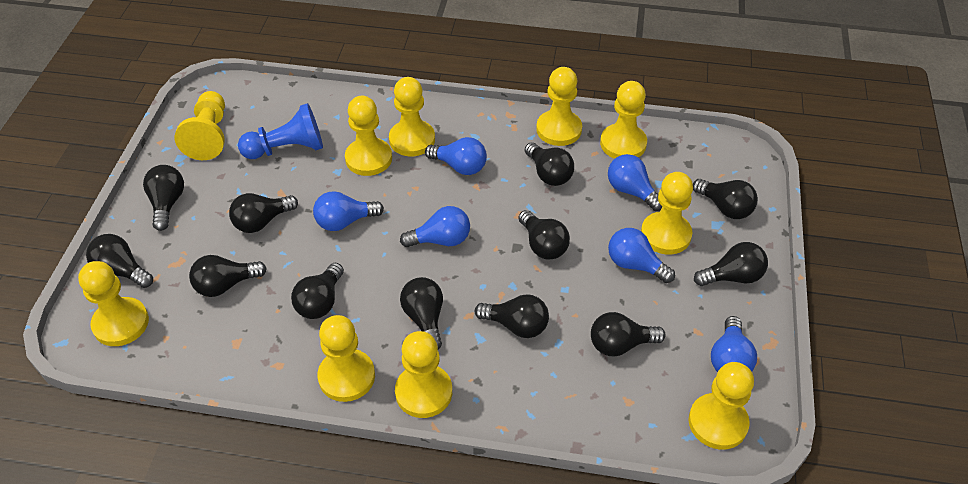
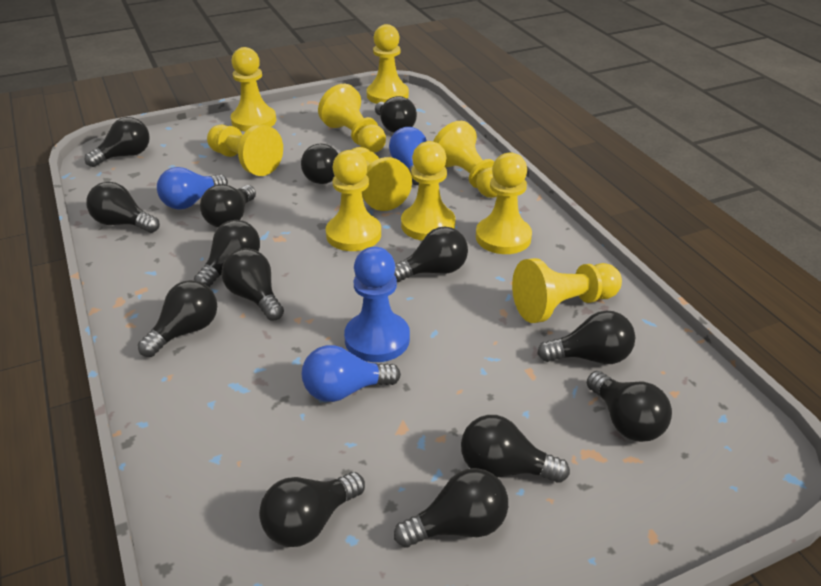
black light bulb: [86,234,153,288] [143,165,184,231] [189,255,267,297] [229,193,298,233] [291,263,344,319] [400,277,443,350] [475,294,549,338] [518,210,570,260] [525,142,574,186] [591,312,666,356] [693,179,758,219] [694,242,768,286] = 12 -> [85,117,150,167] [86,182,160,233] [138,280,217,357] [194,220,260,287] [200,184,256,228] [221,248,284,321] [259,472,365,547] [301,143,338,184] [375,96,417,133] [394,227,468,282] [394,468,508,548] [461,415,570,483] [537,311,635,364] [587,371,672,442] = 14
blue light bulb: [313,191,384,231] [400,206,470,247] [425,137,487,175] [608,154,663,211] [608,228,675,283] [711,316,757,372] = 6 -> [157,167,228,210] [302,345,401,402] [389,127,427,185] = 3

